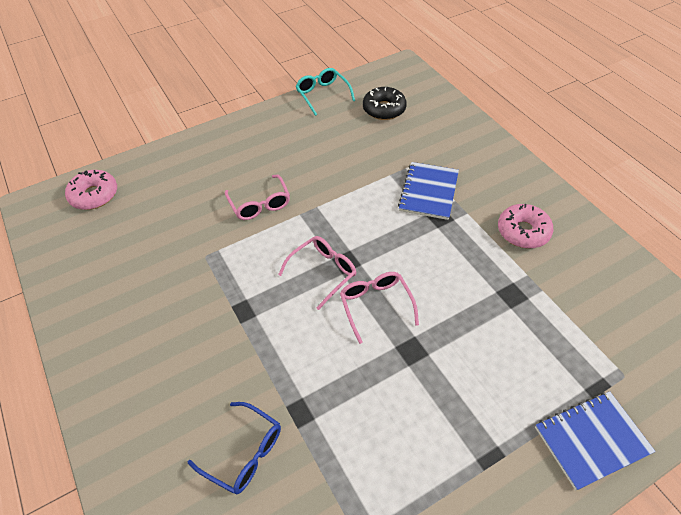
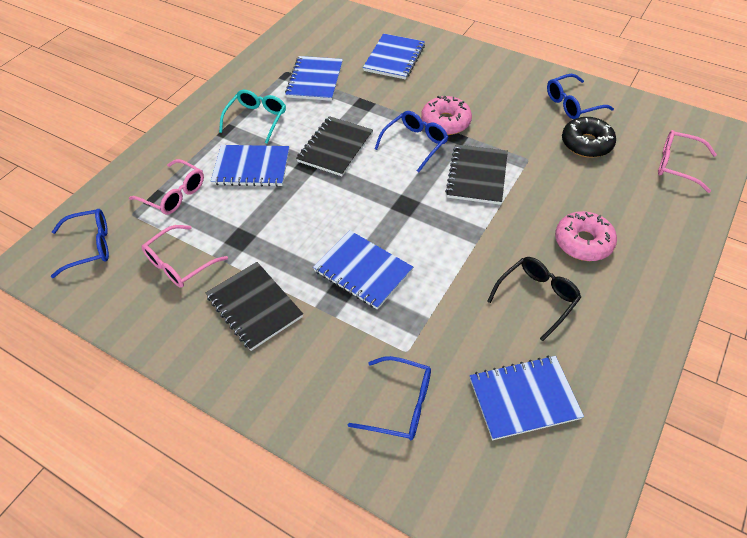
black glasses: none = 0 -> [487,257,581,341] = 1
black notebook: none = 0 -> [206,262,303,351] [296,116,373,176] [445,145,508,205] = 3
blue glasses: [188,402,281,494] = 1 -> [51,209,109,278] [348,356,431,440] [375,111,448,172] [547,74,614,119] = 4
blue notebook: [398,162,459,220] [535,391,656,490] = 2 -> [211,145,289,187] [285,56,343,101] [313,231,413,310] [363,34,425,80] [470,356,584,440] = 5

